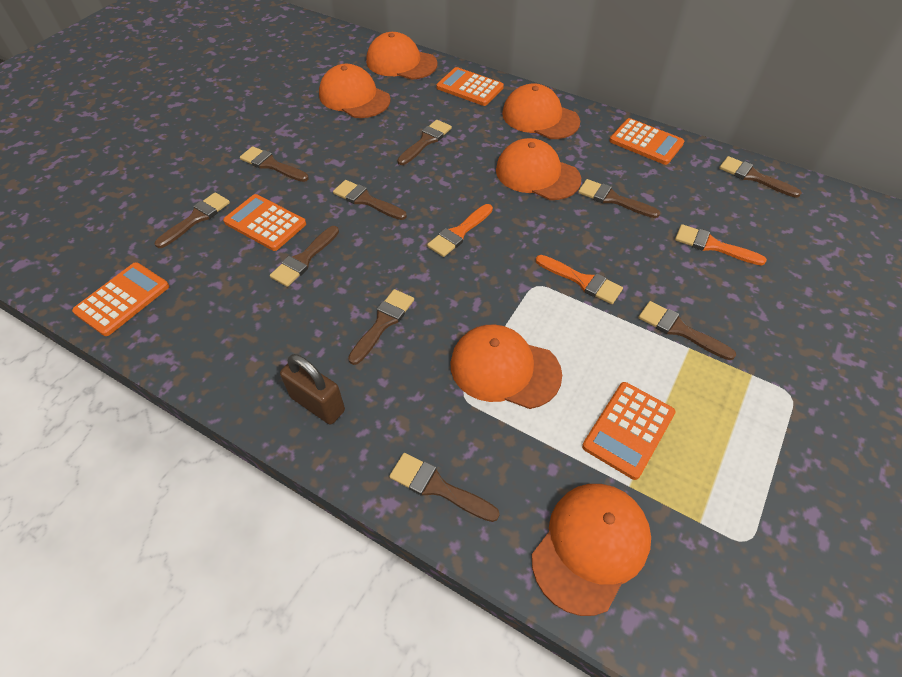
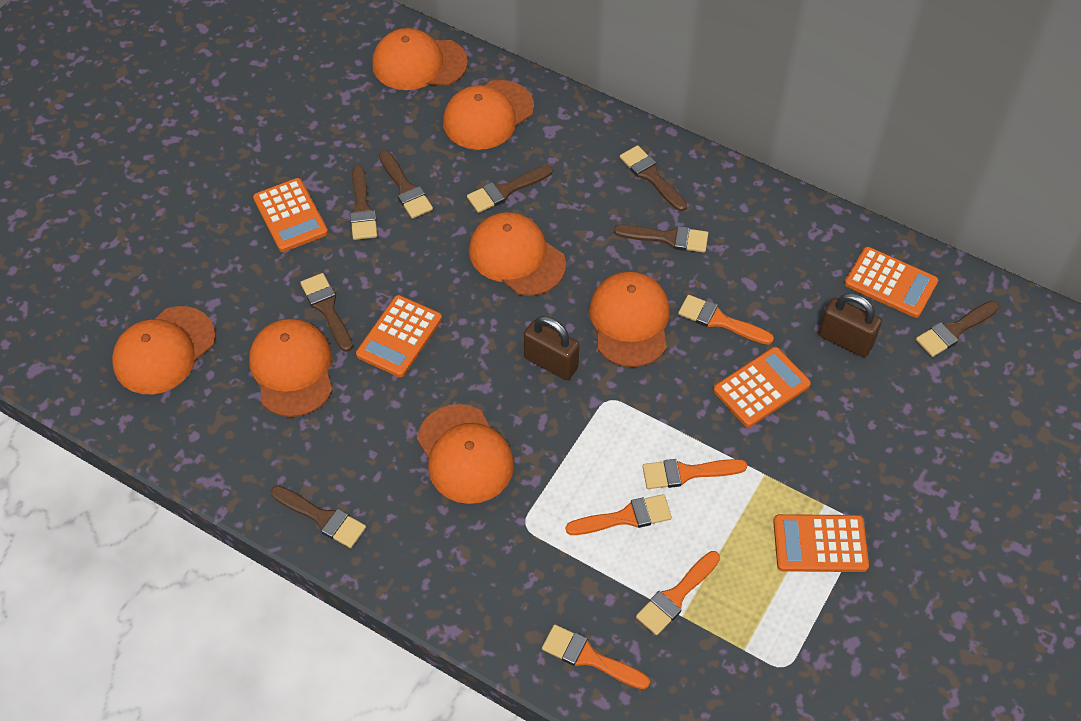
brown brush: [155,192,230,248] [240,146,309,182] [270,226,339,287] [333,180,407,220] [348,289,414,365] [389,453,500,522] [397,120,452,165] [578,179,660,218] [638,301,736,360] [719,156,802,198] = 10 -> [271,486,366,548] [300,273,353,352] [350,166,377,240] [379,150,433,219] [467,165,552,213] [614,225,708,252] [620,145,687,211] [916,301,999,357] = 8
brown padlock: [280,354,345,424] = 1 -> [524,316,579,380] [819,293,882,357] = 2
orange brush: [427,204,493,257] [536,255,623,304] [675,224,767,266] = 3 -> [542,624,650,689] [565,494,672,535] [636,551,720,635] [642,459,747,489] [678,295,774,345] = 5
orange cap: [319,64,391,118] [366,32,437,80] [451,325,562,409] [496,138,581,200] [502,83,580,139] [532,484,651,616] = 6 -> [112,306,216,394] [249,319,332,417] [372,28,468,90] [417,404,514,504] [443,80,534,150] [469,212,566,296] [589,271,670,367] = 7

